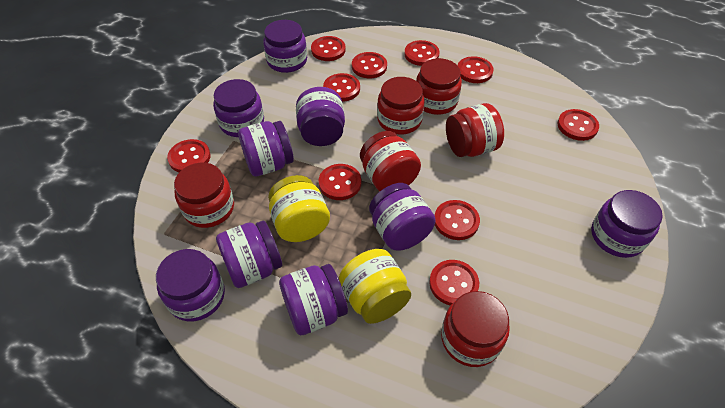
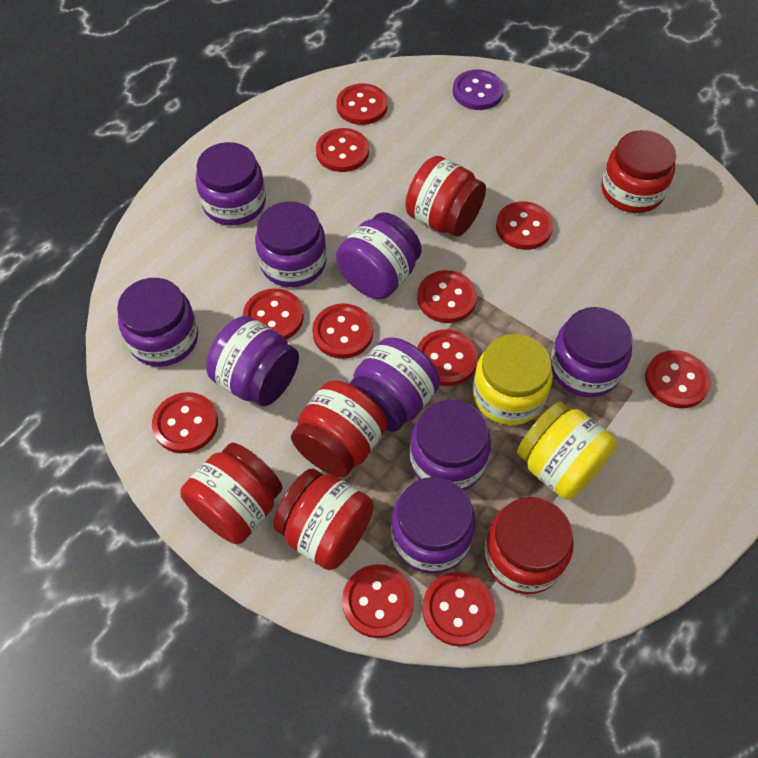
purple button: none = 0 -> [453,70,504,110] = 1
red button: [167,139,211,172] [311,36,346,61] [319,164,361,200] [323,73,360,102] [352,52,387,78] [404,40,439,66] [429,260,479,306] [435,200,480,240] [458,56,494,83] [557,109,599,141] = 10 -> [152,392,218,453] [243,289,304,340] [312,304,373,359] [316,128,369,172] [336,83,388,125] [342,564,414,638] [417,270,477,323] [417,329,478,386] [422,572,495,647] [496,201,553,250] [645,350,711,408] = 11

